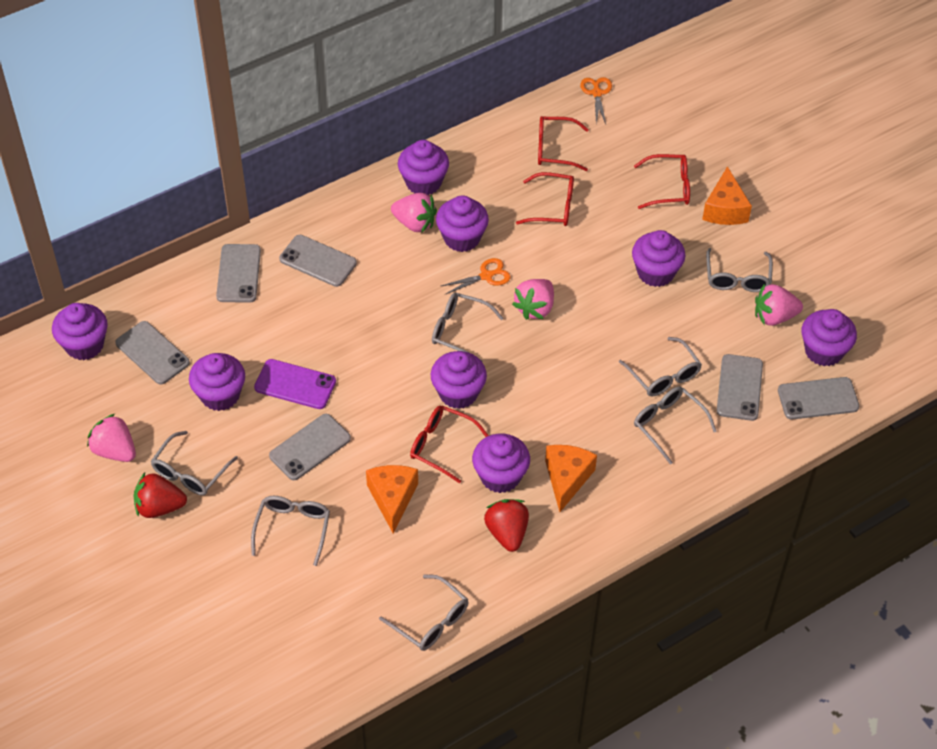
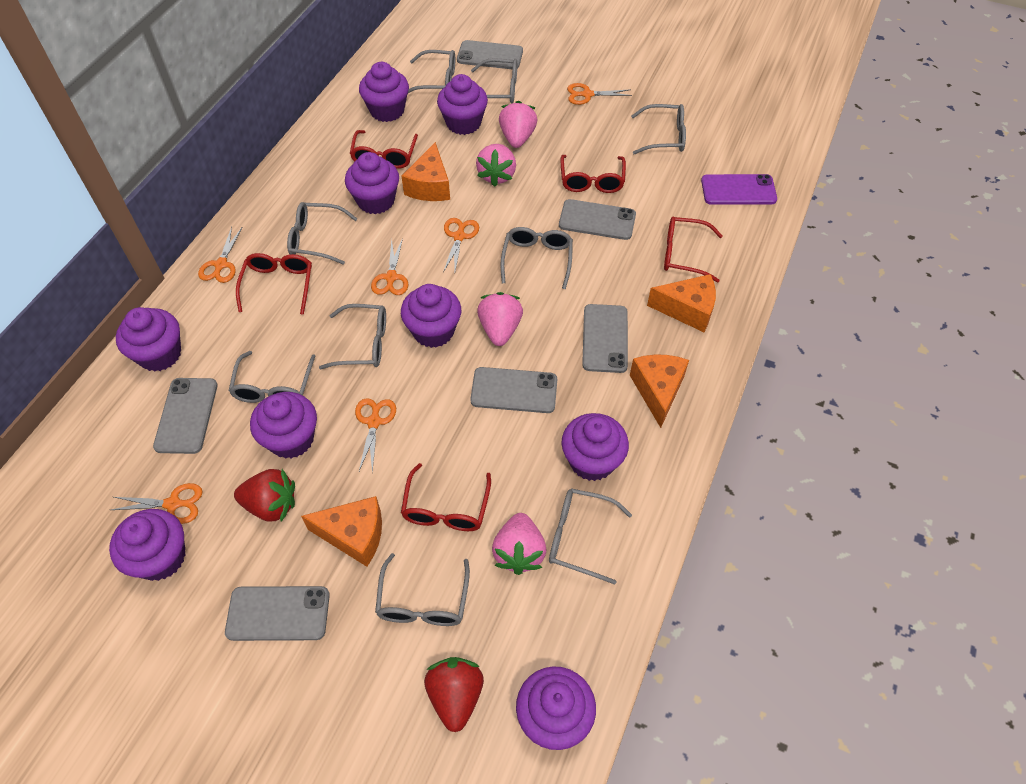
grey glasses: [151,431,238,495] [251,496,330,566] [379,574,468,651] [432,293,503,361] [619,337,702,397] [634,387,717,464] [706,248,773,292] = 7 -> [229,351,315,403] [287,202,357,265] [319,304,386,369] [375,553,470,626] [408,50,455,93] [471,58,517,103] [501,227,573,290] [549,488,632,585] [631,104,686,154] = 9
orange cheese: [366,465,418,533] [545,445,597,512] [702,166,752,225] = 3 -> [301,496,382,567] [401,142,450,201] [630,355,689,428] [647,274,716,332] = 4
orange scissors: [441,258,511,295] [580,77,612,124] = 2 -> [111,483,203,524] [198,227,242,283] [355,398,396,472] [371,238,408,295] [443,218,479,272] [567,83,632,105] = 6
purple cupcake: [52,303,108,360] [189,353,245,411] [398,140,449,195] [431,351,487,409] [436,195,489,252] [472,434,530,493] [632,230,686,287] [802,309,857,366] = 8 -> [109,509,186,581] [116,307,181,372] [250,392,317,459] [345,152,399,214] [359,62,409,122] [401,284,461,348] [437,74,488,135] [516,666,596,750] [561,413,629,481] = 9
red glasses: [410,406,489,484] [516,172,574,226] [538,116,589,171] [634,154,690,209] = 4 -> [236,253,312,315] [350,130,418,169] [401,463,491,531] [561,155,626,193] [664,217,723,282] = 5

